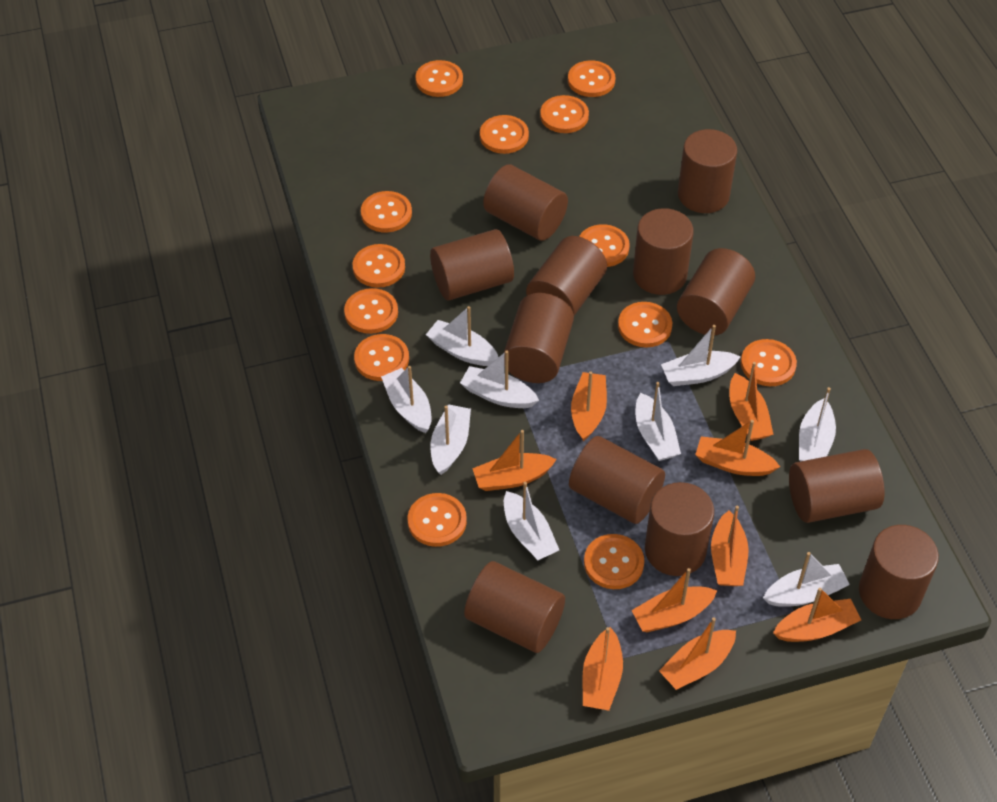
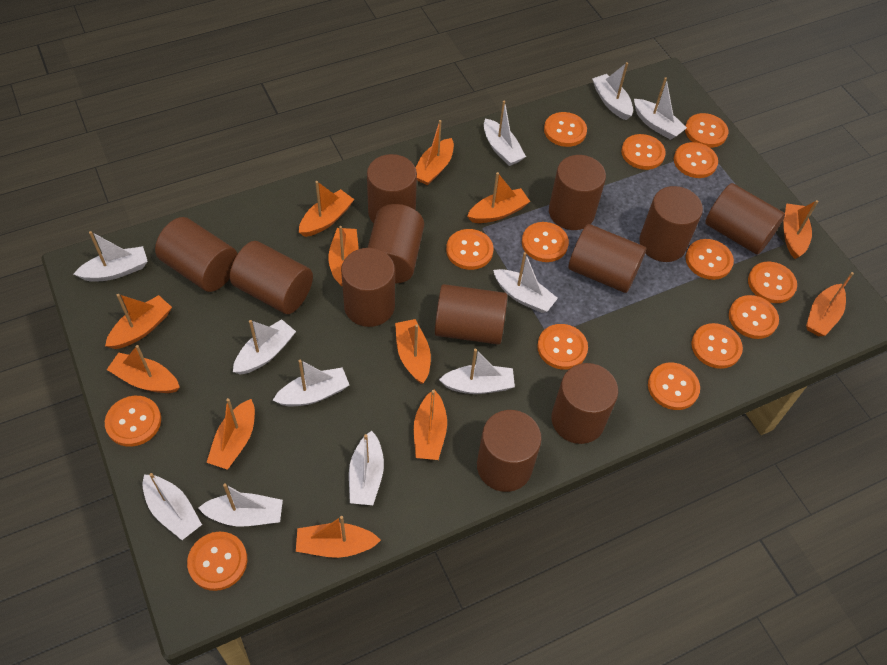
orange boat: [472,430,557,491] [571,372,607,441] [583,627,623,711] [631,568,717,632] [659,617,736,690] [695,420,780,476] [711,506,748,586] [729,362,774,441] [773,588,861,642] = 9 -> [105,294,172,349] [107,345,180,393] [206,398,255,470] [296,516,381,558] [299,181,354,237] [328,226,359,286] [395,319,431,384] [414,390,447,460] [416,120,454,185] [467,172,530,223] [783,200,818,259] [806,272,854,336] = 12
orange button: [344,288,398,334] [352,244,405,288] [354,334,409,381] [361,191,412,233] [408,493,467,547] [416,60,463,97] [480,115,529,154] [540,95,589,133] [568,60,615,97] [579,224,630,267] [584,534,644,589] [618,302,672,348] [741,339,797,386] = 13 -> [105,396,161,447] [187,532,247,591] [446,229,494,270] [522,222,569,262] [537,324,588,370] [544,112,587,147] [621,134,666,170] [648,363,700,410] [674,142,718,178] [685,113,728,148] [686,239,734,280] [692,323,743,369] [729,295,779,339] [748,262,797,303] = 14
white boat: [381,366,432,433] [426,306,498,366] [431,404,471,475] [460,350,539,408] [504,482,559,561] [636,382,681,461] [661,325,741,386] [763,552,850,607] [799,387,836,461] = 9 -> [74,231,148,282] [142,473,202,540] [198,483,283,526] [233,319,296,375] [273,360,349,406] [349,431,384,505] [439,349,515,394] [484,100,526,166] [493,252,558,313] [592,62,633,120] [634,77,687,140] = 11

